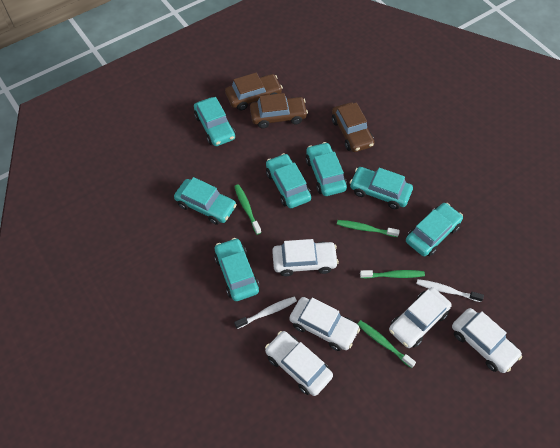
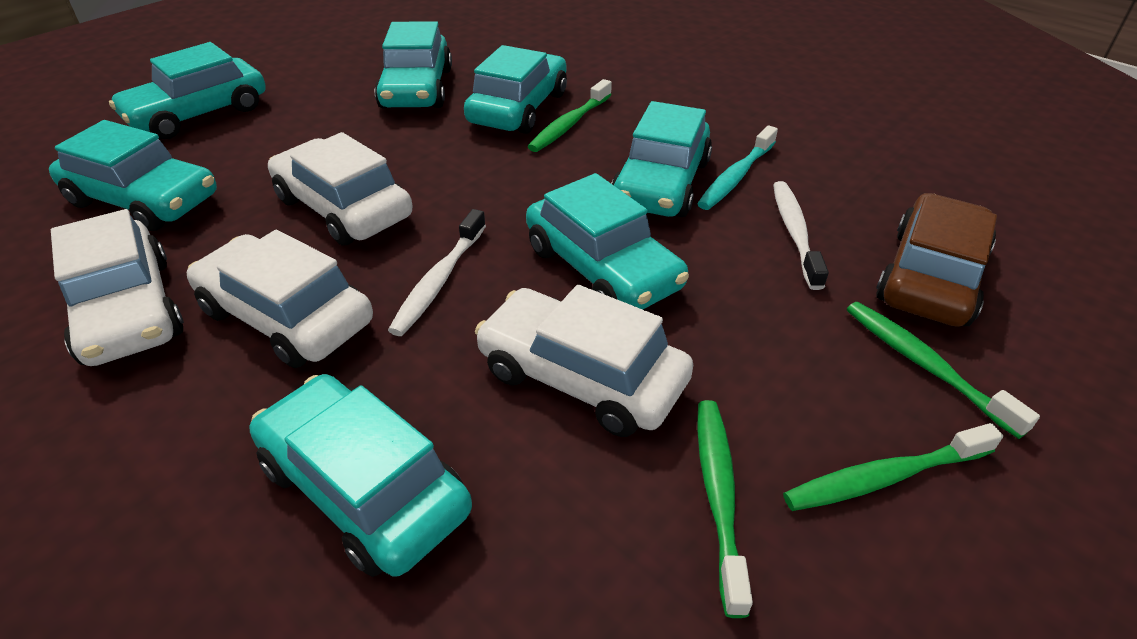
brown car: [225,72,283,111] [250,93,308,128] [332,102,374,152] = 3 -> [876,193,997,327] = 1
turquoise toothbrush: none = 0 -> [697,125,778,210] = 1
white car: [265,331,333,396] [272,239,339,276] [289,297,360,351] [389,287,452,348] [452,308,522,373] = 5 -> [51,209,184,366] [187,230,373,368] [268,132,412,246] [475,285,693,437] = 4

